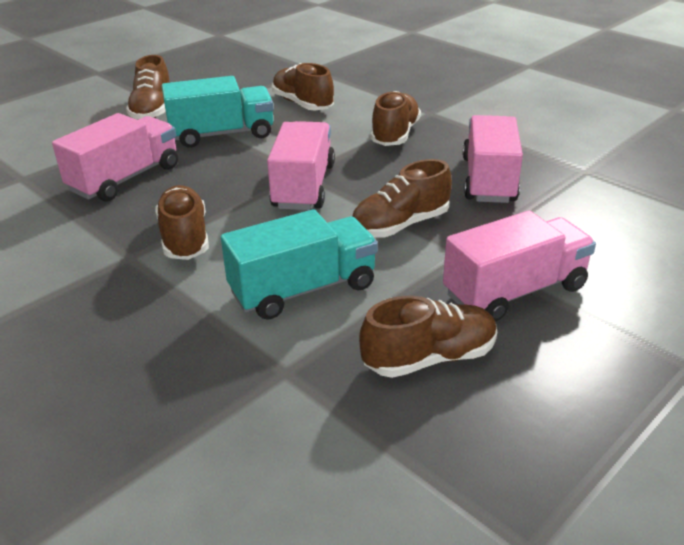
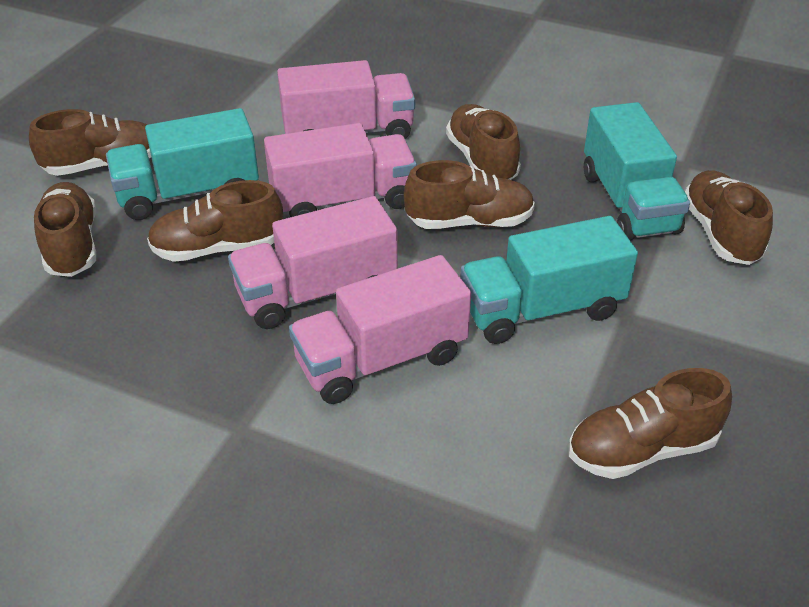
brown shoe: [126,55,170,120] [156,185,209,260] [272,63,334,110] [352,159,452,238] [359,296,497,378] [371,91,421,146] = 6 -> [29,109,151,176] [34,182,96,277] [147,180,283,262] [404,160,535,229] [446,104,521,180] [569,368,732,479] [685,170,773,265] = 7
turquoise truck: [162,76,274,148] [221,209,378,320] = 2 -> [106,108,259,220] [460,216,638,344] [584,102,690,241] = 3

